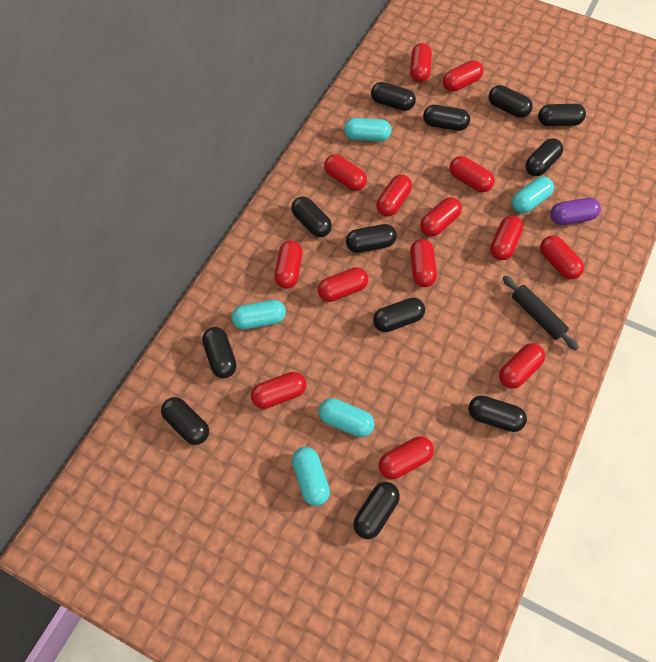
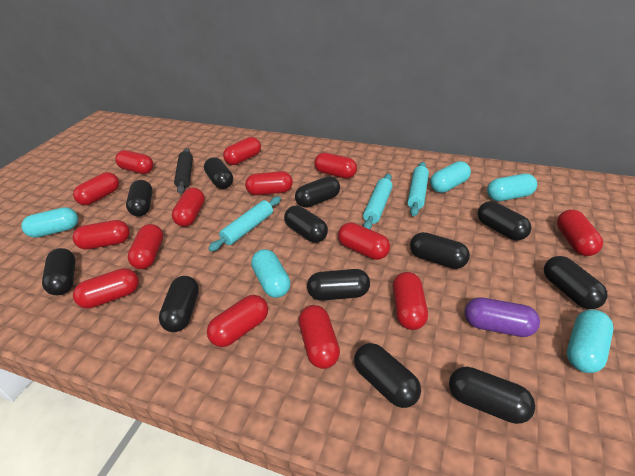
turquoise rolling pin: none = 0 -> [208,196,281,252] [363,174,393,229] [407,162,429,216] = 3

